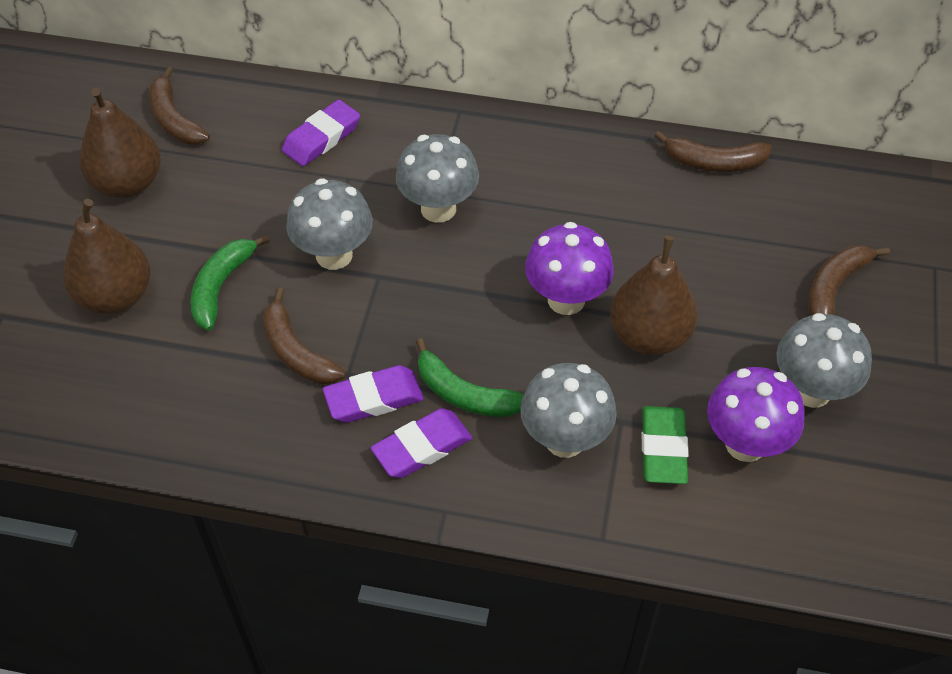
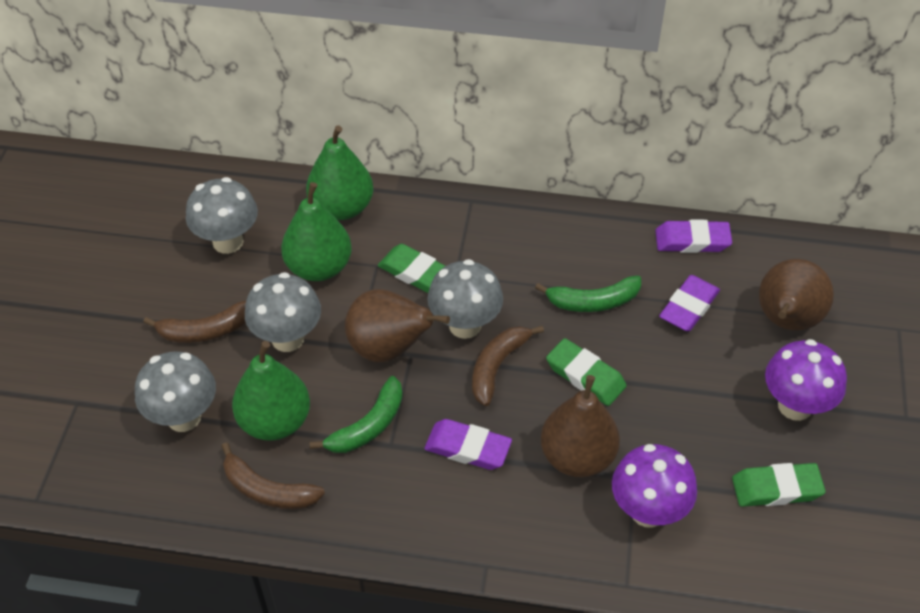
brown banana: [149,67,210,144] [263,288,346,384] [654,131,772,172] [808,245,890,316] = 4 -> [143,300,246,343] [221,442,325,509] [472,326,544,406] = 3
green eraser: [642,406,689,484] = 1 -> [378,244,445,293] [546,338,627,406] [732,463,826,507] = 3
green pear: none = 0 -> [232,341,310,441] [281,182,352,281] [306,125,373,220] = 3

